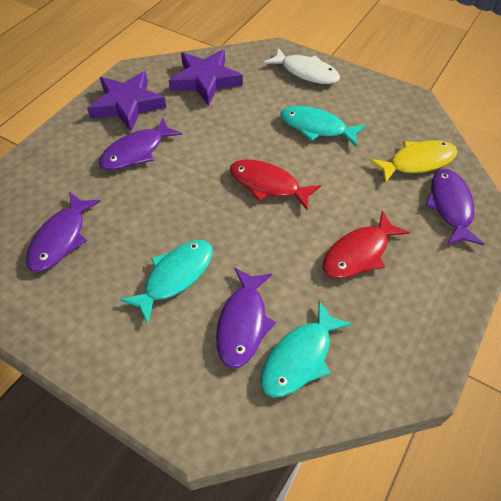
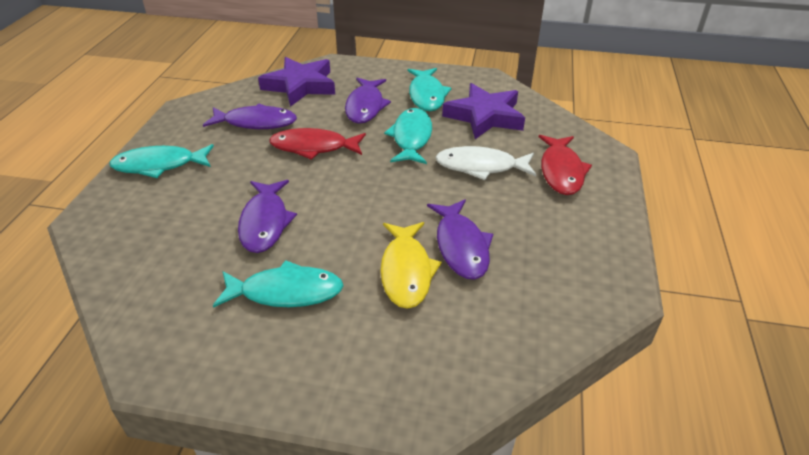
turquoise fish: [120,240,213,324] [260,301,352,398] [280,106,366,147] = 3 -> [109,144,214,178] [213,260,344,308] [384,108,432,164] [408,68,451,111] = 4

